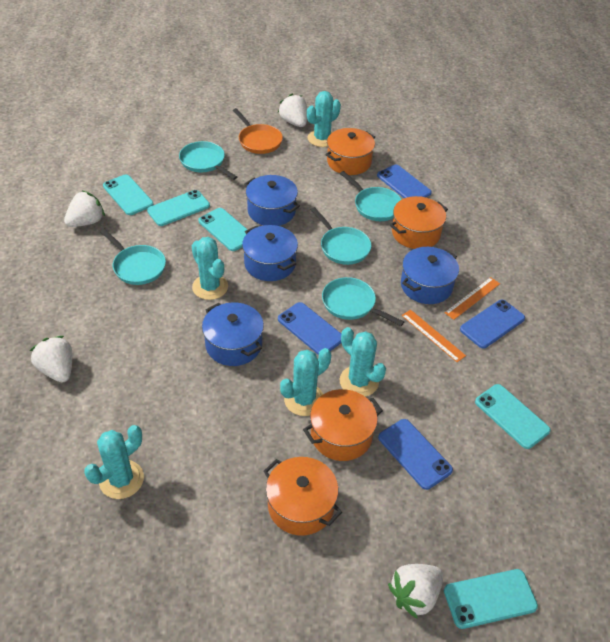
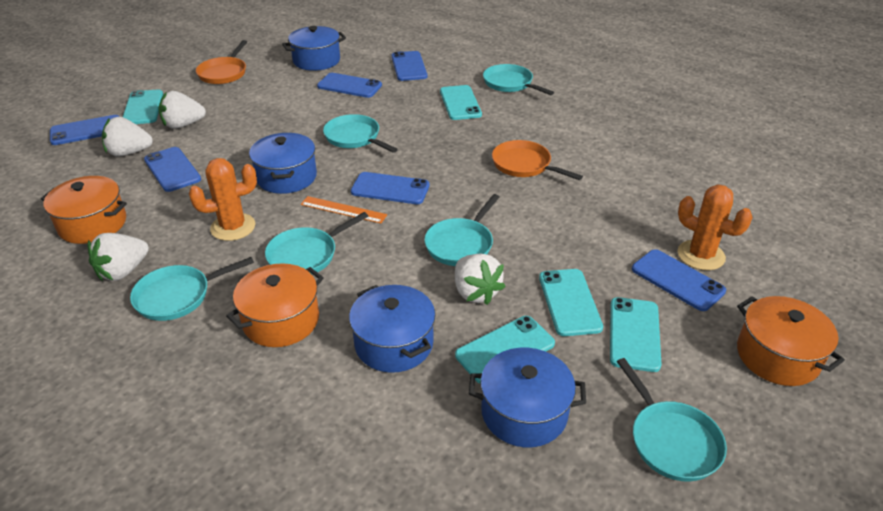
blue phone: [278,302,341,355] [377,164,432,198] [378,419,453,490] [460,300,525,348] = 4 -> [50,115,120,145] [144,147,201,192] [317,73,382,98] [351,172,430,204] [391,51,427,81] [632,249,726,311] = 6
orange cactus: none = 0 -> [189,158,257,241] [678,185,753,270] = 2
orange pan: [233,108,283,154] = 1 -> [196,40,247,84] [492,140,583,180] = 2
orange pot: [263,457,342,536] [303,389,383,461] [325,128,375,175] [390,196,448,249] = 4 -> [41,176,127,244] [226,263,324,347] [737,296,845,386] = 3
orange ruler: [402,310,466,362] [444,277,500,320] = 2 -> [301,196,387,223] = 1
turquoise cactus: [84,425,144,499] [192,237,228,300] [280,348,331,416] [307,91,341,147] [340,327,386,397] = 5 -> none = 0
turquoise pan: [100,229,166,285] [179,141,237,180] [311,207,371,265] [322,277,404,326] [340,171,402,221] = 5 -> [130,257,254,321] [265,212,368,274] [323,114,398,153] [424,194,500,266] [483,64,554,95] [617,358,727,482] = 6

